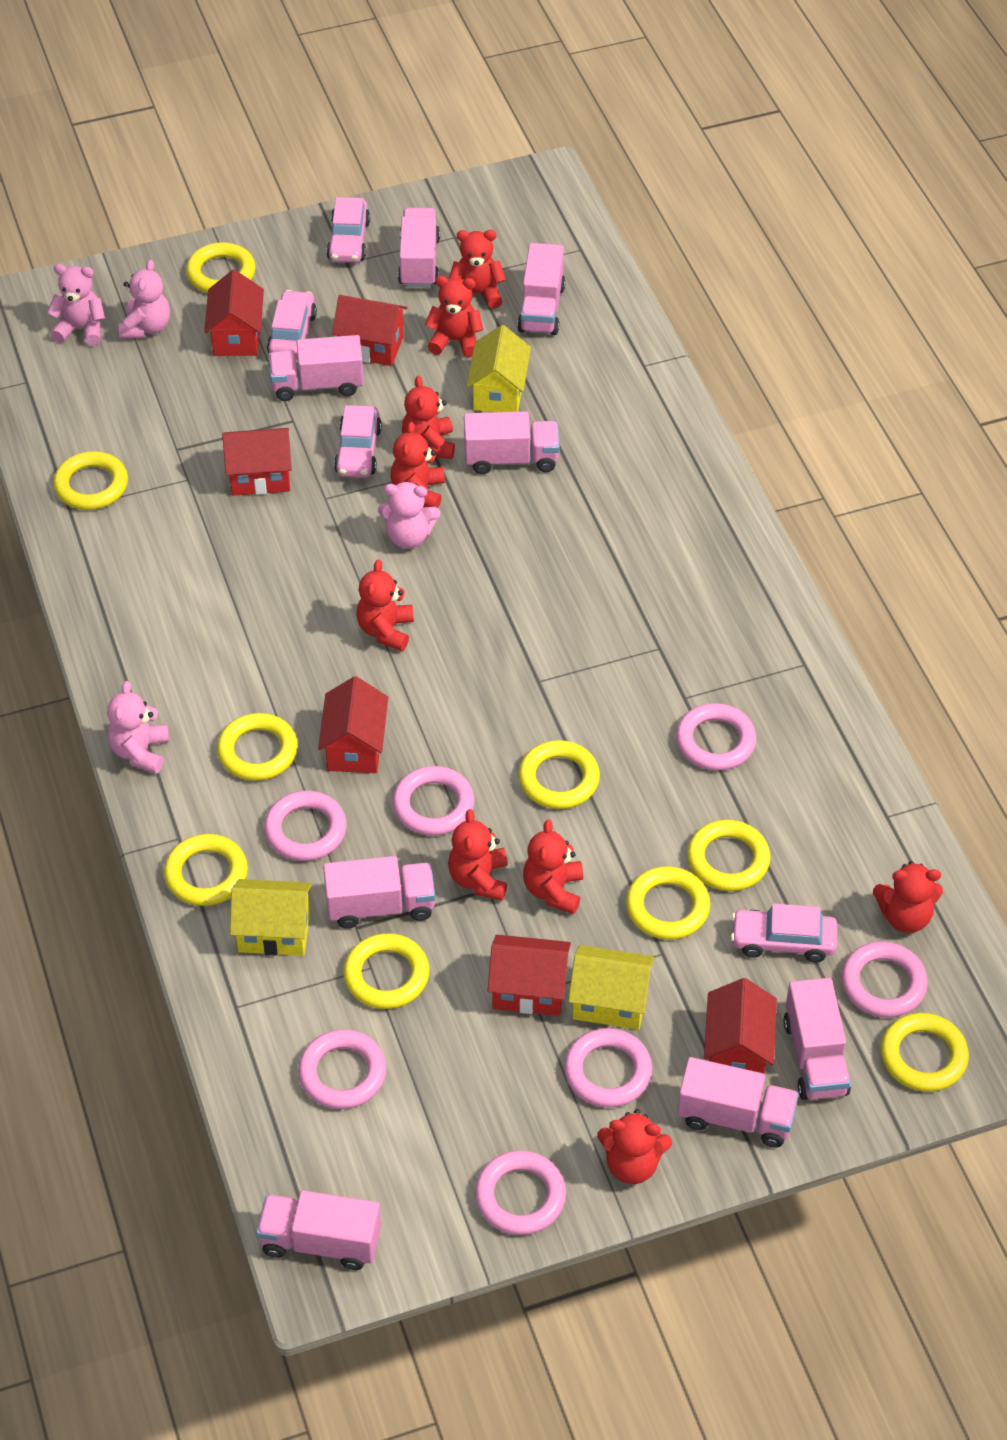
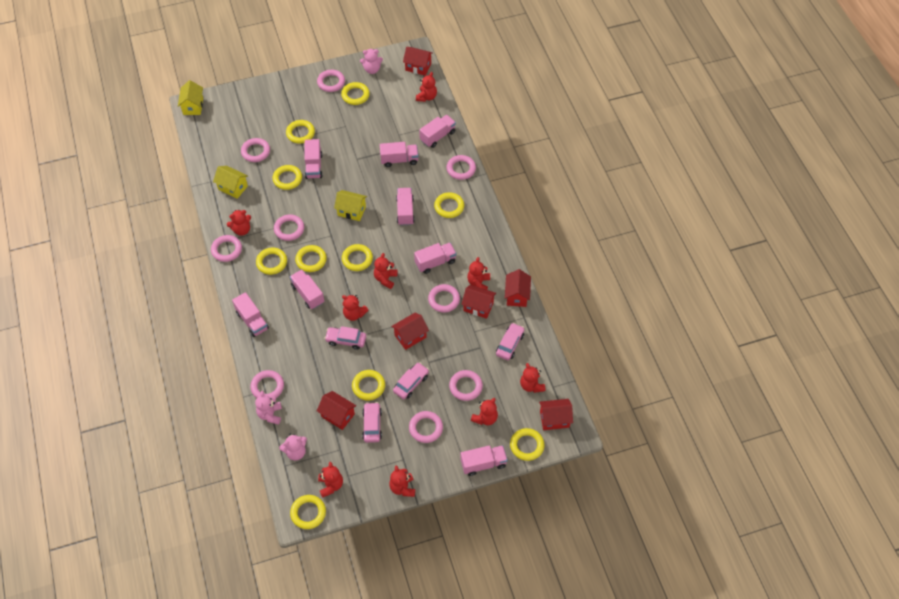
pink ring: [264,791,347,861] [298,1029,386,1109] [392,766,475,836] [475,1151,566,1235] [564,1028,652,1107] [676,703,756,771] [841,941,928,1018] = 7 -> [211,235,242,262] [241,138,270,162] [250,370,284,398] [274,214,304,241] [317,70,345,92] [409,411,443,443] [428,284,460,313] [446,155,476,180] [449,370,483,401] = 9
pink teddy bear: [47,264,105,346] [107,681,169,774] [119,260,170,339] [378,482,440,549] = 4 -> [255,391,282,425] [279,434,307,460] [360,49,383,74] = 3
yellow ring: [53,451,128,510] [164,834,248,906] [186,242,256,293] [217,713,298,781] [343,933,429,1009] [518,740,600,809] [626,866,710,940] [687,820,770,891] [881,1013,969,1092] = 9 -> [256,247,287,275] [273,165,302,190] [286,120,315,144] [290,495,326,529] [295,245,327,272] [341,82,370,105] [342,244,373,271] [352,370,385,400] [434,192,464,218] [510,428,544,461] = 10

